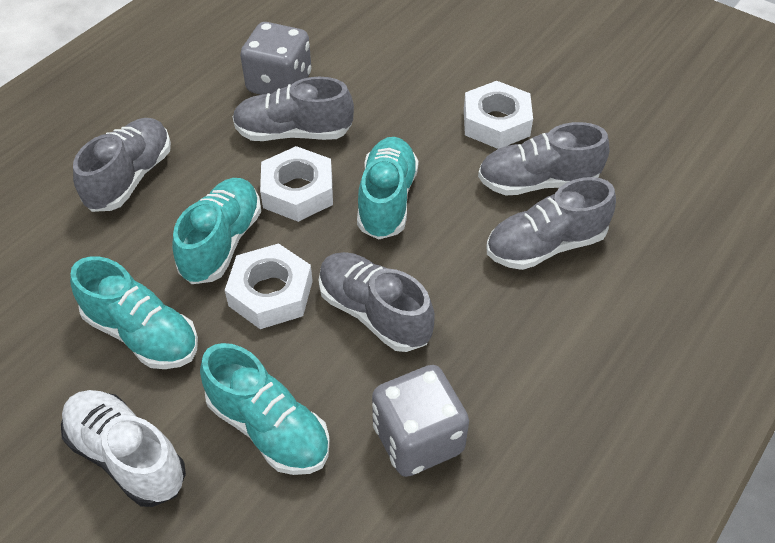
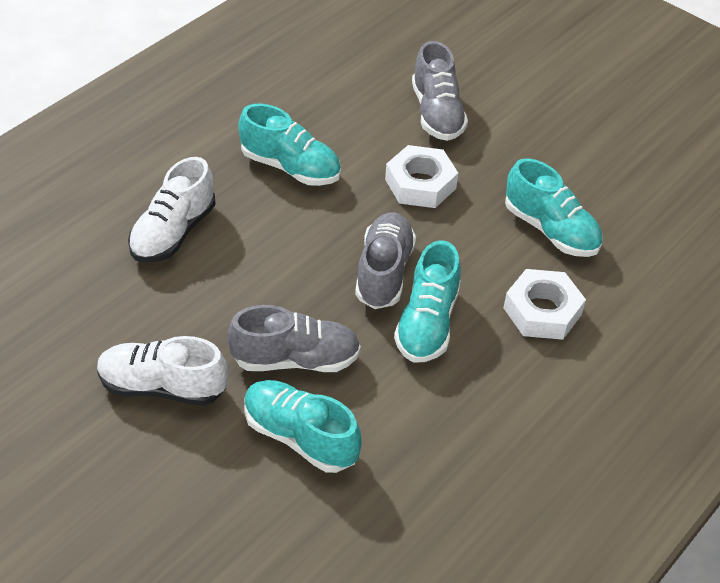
grey dice: [240,22,311,95] [372,365,469,477] = 2 -> none = 0
grey shoe: [73,118,171,212] [232,77,354,141] [318,252,435,352] [478,122,609,196] [487,177,616,270] = 5 -> [227,305,361,372] [355,212,416,309] [412,41,468,141] = 3
white nut: [225,243,313,329] [260,146,333,222] [464,81,533,149] = 3 -> [385,145,458,208] [503,269,586,340] = 2
white shoe: [61,390,186,507] = 1 -> [97,336,228,406] [128,157,216,262] = 2

